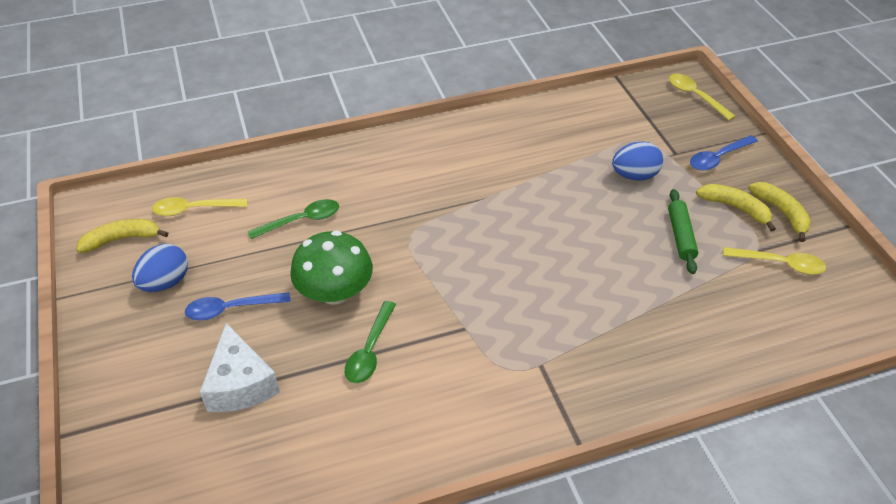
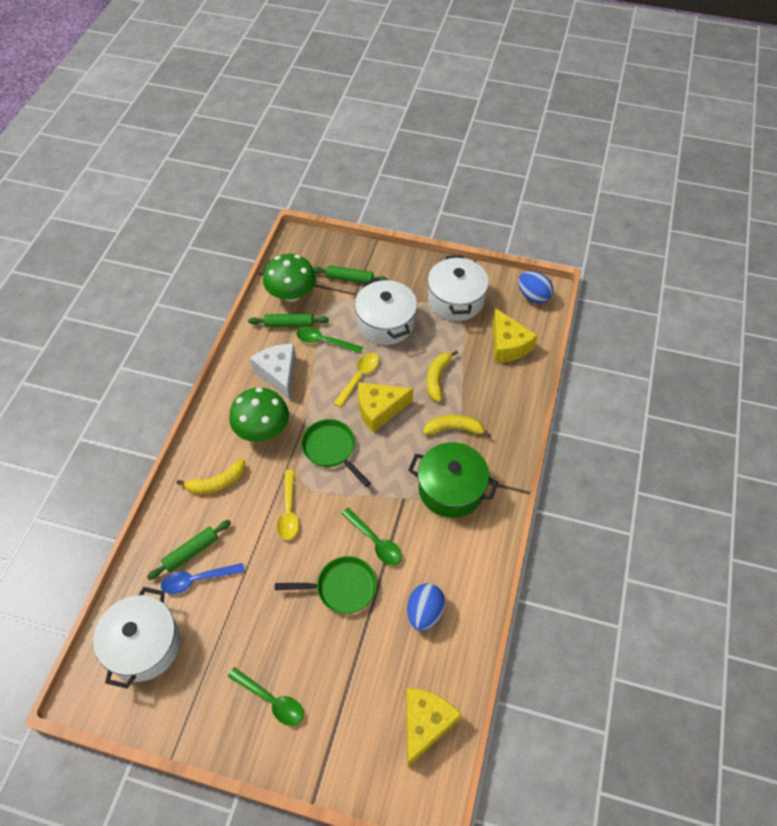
blue spoon: [185,292,291,320] [690,135,758,171] = 2 -> [161,563,244,594] = 1
green mushroom: [290,230,373,305] = 1 -> [229,387,289,442] [263,254,316,302] = 2
green pan: none = 0 -> [275,556,377,614] [301,419,371,487] = 2
green pot: none = 0 -> [408,442,498,518] = 1
green rolling pin: [668,189,698,274] = 1 -> [147,520,231,580] [248,314,329,327] [313,265,388,283] = 3
green spoon: [247,199,339,239] [345,301,396,383] = 2 -> [228,667,304,726] [296,327,363,353] [341,508,402,565] = 3
white pot: none = 0 -> [93,587,180,689] [355,278,417,345] [428,255,489,321] = 3
yellow cheese: none = 0 -> [358,382,413,432] [406,688,462,767] [493,308,538,363] = 3
yellow spoon: [152,197,247,216] [669,74,736,120] [723,247,826,275] = 3 -> [277,470,299,540] [333,353,379,408] = 2

